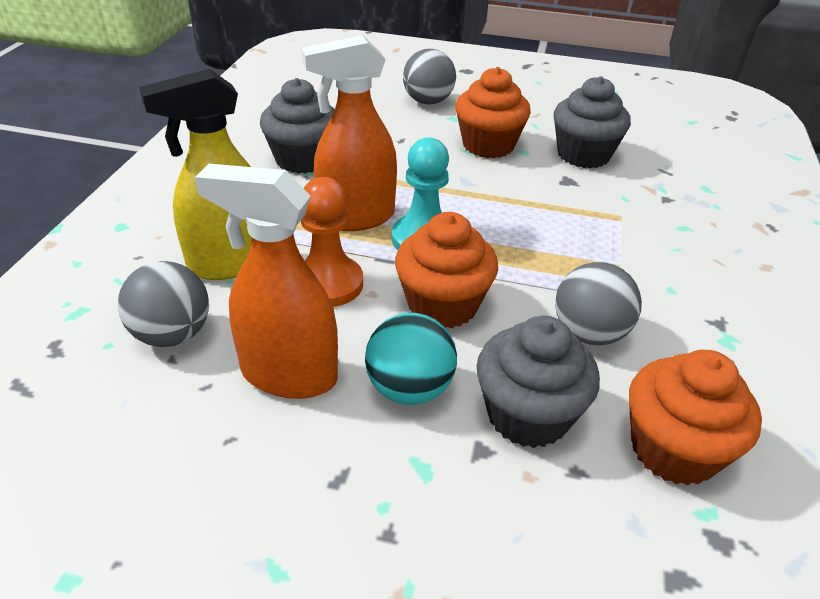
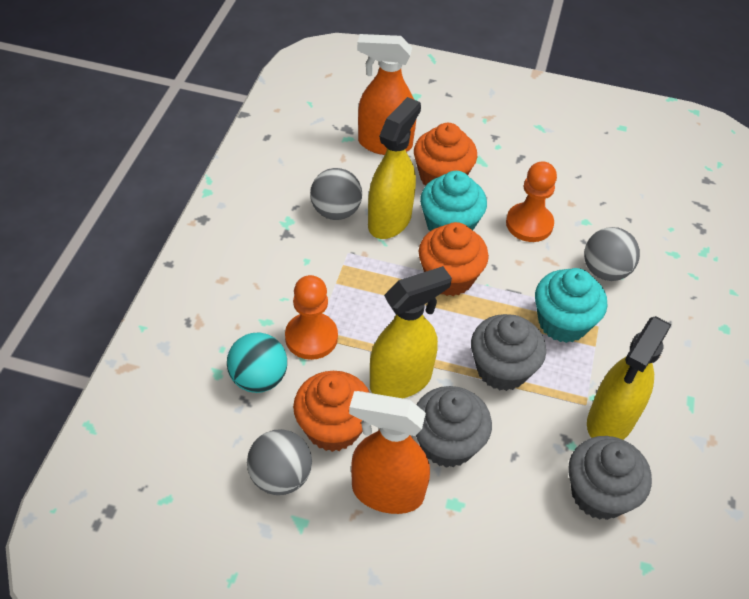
orange pawn: [301,177,363,307] = 1 -> [285,275,338,360] [506,161,557,242] = 2
turquoise cupcake: none = 0 -> [420,171,487,231] [535,268,607,343] = 2
turquoise pawn: [392,137,449,250] = 1 -> none = 0
yellow spray bottle: [139,69,252,280] = 1 -> [368,97,421,239] [370,266,452,398] [587,316,672,440] = 3

